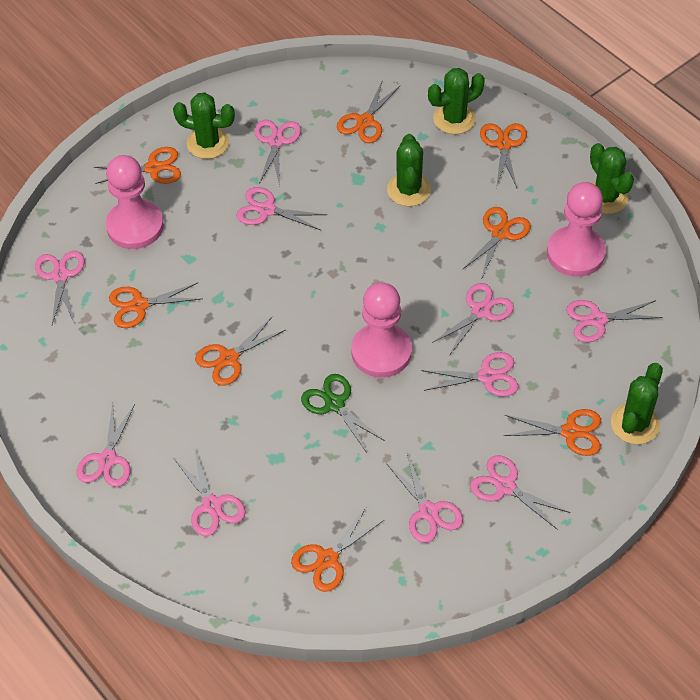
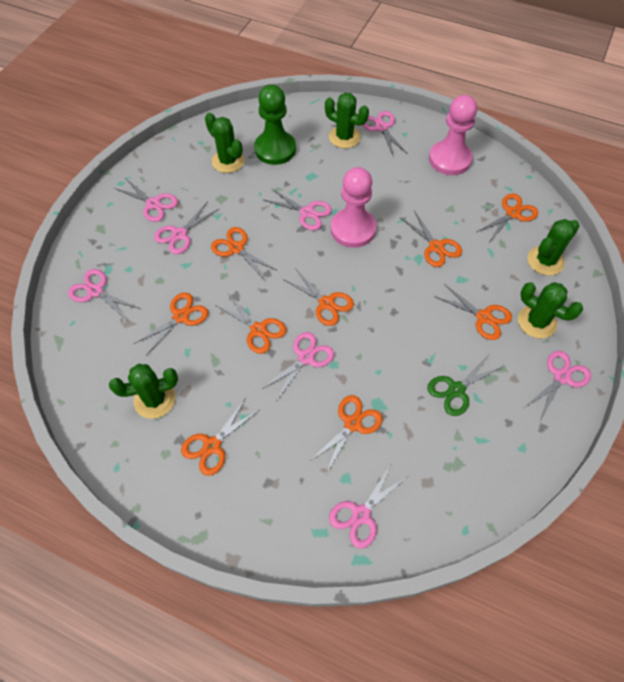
green pawn: none = 0 -> [254,84,296,165] = 1
orange scissors: [94,147,181,184] [109,283,202,328] [195,317,285,386] [291,506,384,592] [337,80,400,143] [462,207,531,277] [480,123,527,188] [504,409,601,456] = 8 -> [134,293,209,356] [181,399,259,476] [211,227,276,281] [215,295,287,354] [283,268,354,326] [309,395,383,474] [401,210,462,267] [434,284,512,340] [477,194,538,241] = 9
pink pawn: [106,155,164,249] [351,283,412,378] [547,182,606,277] = 3 -> [331,167,376,248] [429,95,477,175] = 2
pink scissors: [35,251,85,324] [76,403,135,487] [174,447,246,536] [236,187,327,230] [254,120,301,185] [386,454,463,543] [421,352,519,397] [432,283,514,356] [470,455,570,530] [566,300,663,342] = 10 -> [68,269,140,319] [114,178,178,222] [154,201,219,254] [262,332,334,400] [264,188,332,230] [329,464,408,549] [362,111,408,158] [525,351,591,421] = 8

